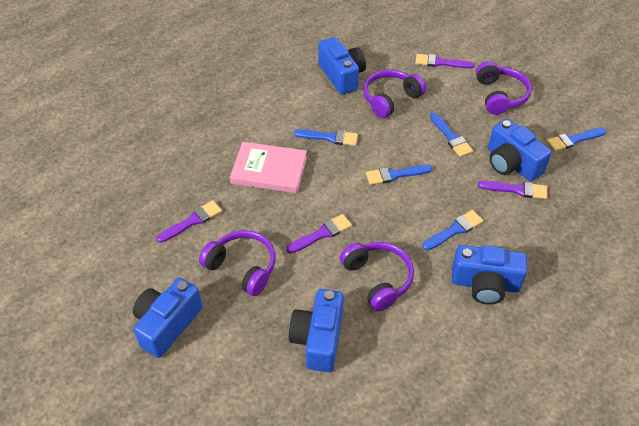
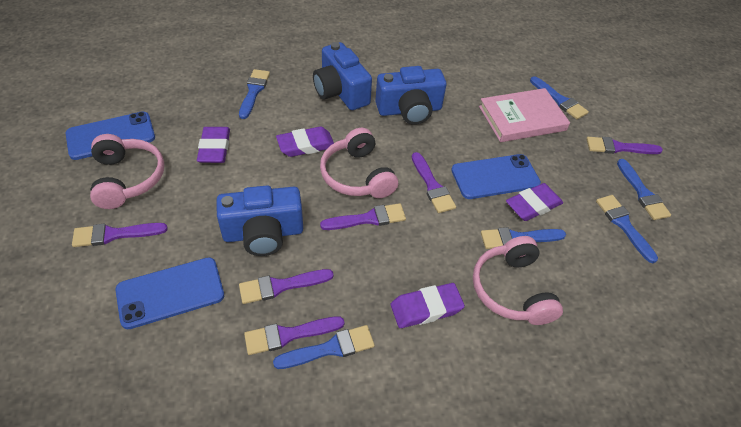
blue brush: [294,129,358,146] [366,165,432,185] [422,210,483,250] [430,113,473,157] [546,128,606,151] = 5 -> [239,69,270,119] [273,325,375,369] [481,227,566,249] [530,76,589,119] [596,195,658,263] [617,159,671,220] = 6
blue camera: [133,278,202,358] [289,289,344,372] [318,37,366,95] [452,245,527,305] [488,119,552,181] = 5 -> [216,185,303,256] [313,42,372,110] [375,66,446,125] = 3
blue phone: none = 0 -> [65,112,155,160] [116,257,224,329] [451,154,541,199] = 3
pink headphones: none = 0 -> [90,134,165,209] [320,128,398,198] [473,236,563,325] = 3
purple brush: [156,200,222,243] [286,214,352,253] [415,54,474,69] [478,180,547,199] = 4 -> [72,223,168,247] [239,269,334,304] [244,316,345,355] [320,203,406,230] [412,152,456,213] [587,137,663,154] = 6
purple eraser: none = 0 -> [197,127,230,163] [276,127,334,157] [391,283,465,328] [506,183,563,221] = 4
purple headphones: [199,230,276,296] [340,242,414,311] [363,69,426,118] [476,61,532,115] = 4 -> none = 0

